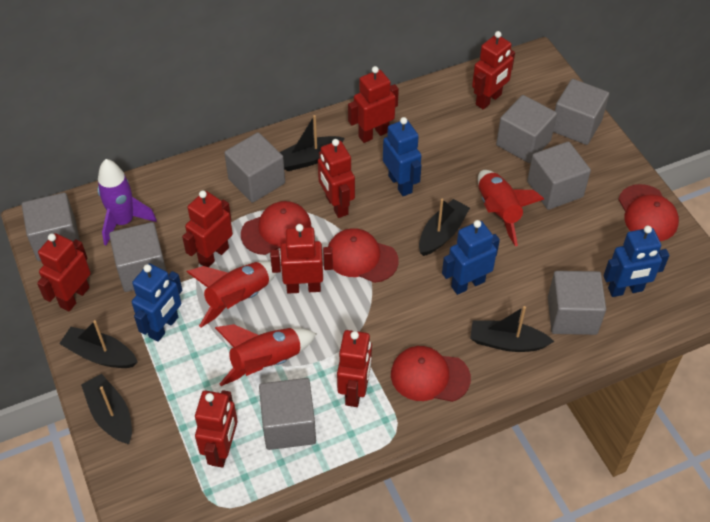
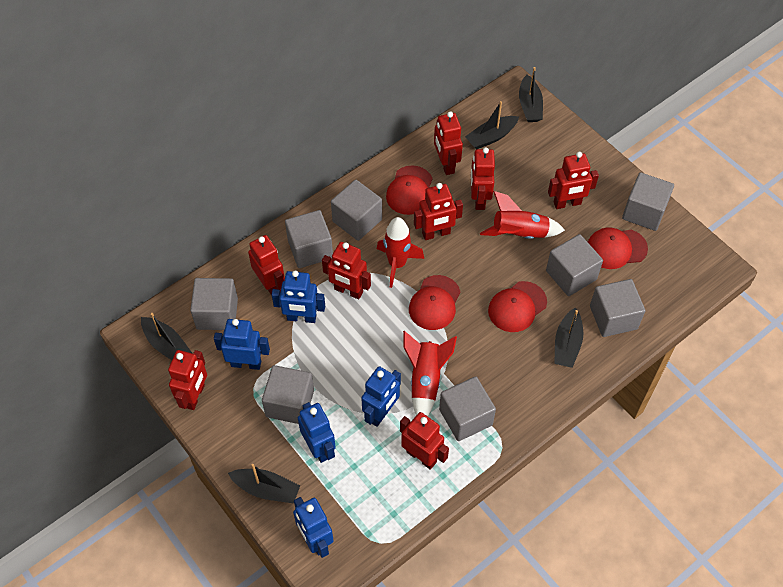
blue robot: [132,263,182,342] [383,117,422,196] [442,220,500,295] [603,226,670,297] = 4 -> [214,319,270,370] [272,270,325,323] [293,497,334,558] [298,402,336,463] [361,366,401,427] = 5
purple rocket: [97,159,157,246] = 1 -> none = 0

